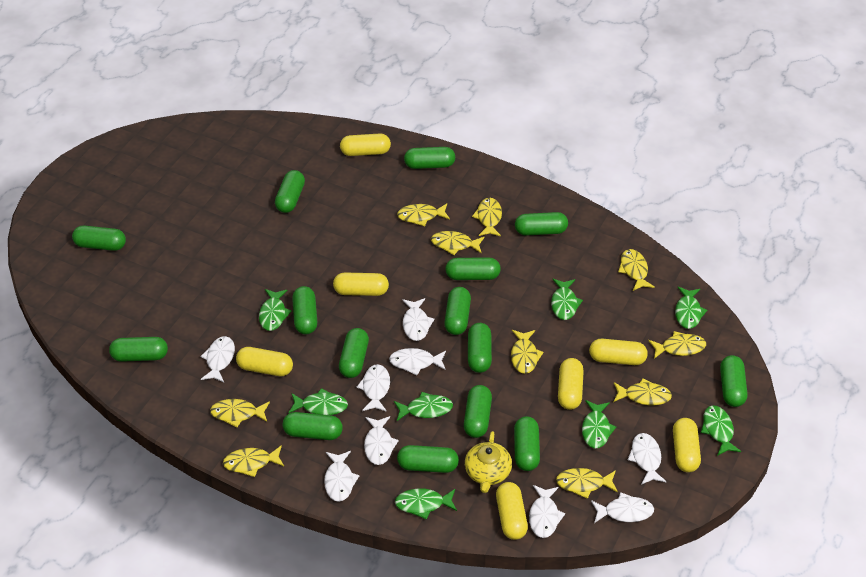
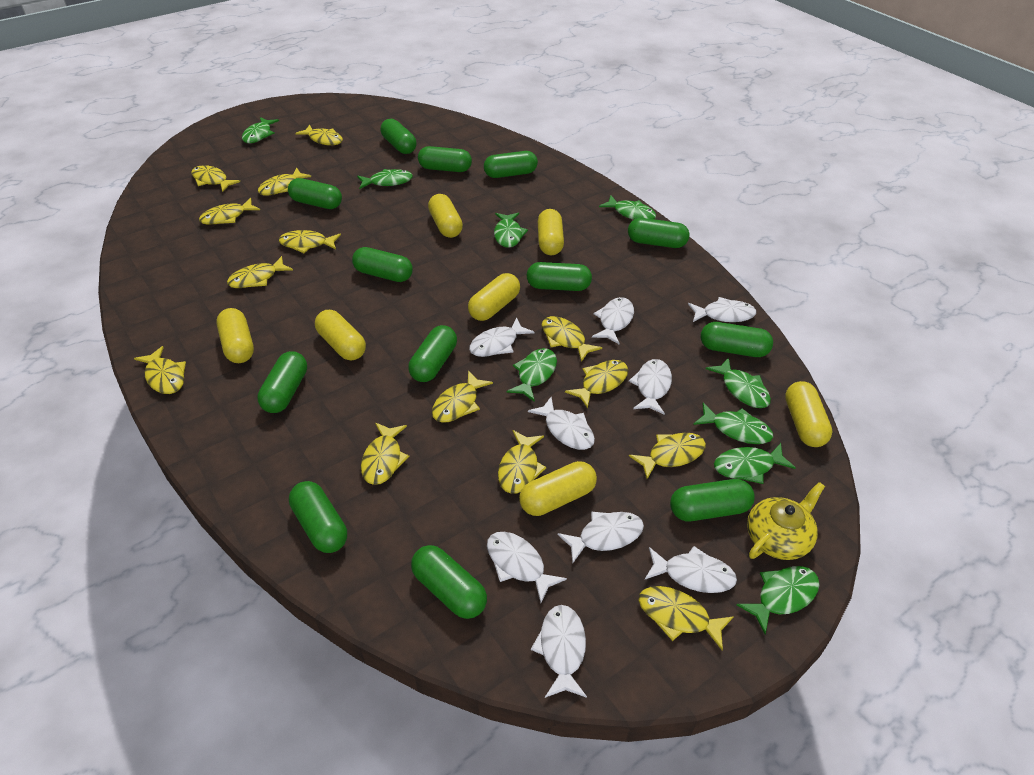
green capsule: [72,226,126,251] [109,337,168,362] [275,170,305,213] [283,412,343,440] [292,286,317,334] [339,328,369,378] [397,445,459,473] [404,147,455,169] [444,287,471,335] [445,258,501,280] [464,385,492,438] [468,323,492,373] [514,416,540,471] [515,212,568,236] [720,355,747,407] = 15 -> [257,351,307,413] [288,178,342,209] [289,481,347,553] [352,247,413,282] [381,119,417,154] [408,325,457,382] [411,545,487,619] [418,146,472,172] [484,151,538,178] [527,262,592,291] [628,218,689,248] [670,479,755,521] [701,322,773,357] = 13
green fish: [259,289,292,331] [289,388,348,415] [394,392,453,421] [395,488,457,520] [551,279,583,320] [582,400,616,448] [675,286,707,329] [701,405,741,456] = 8 -> [242,117,279,143] [357,169,413,189] [494,212,528,248] [506,348,557,402] [599,195,656,220] [693,403,773,444] [706,357,771,408] [714,443,796,484] [737,566,820,634] = 9
yellow fish: [210,399,270,427] [223,445,284,477] [397,203,450,226] [431,231,485,255] [472,198,502,236] [511,330,544,374] [556,468,618,499] [613,378,672,405] [618,249,655,291] [648,331,706,359] = 10 -> [134,346,186,394] [191,165,240,192] [199,198,260,225] [227,256,293,288] [258,168,311,196] [279,230,341,253] [295,125,343,145] [361,423,409,485] [432,370,493,423] [498,430,546,494] [542,316,602,362] [565,360,628,408] [629,433,706,479] [639,586,733,651] = 14

